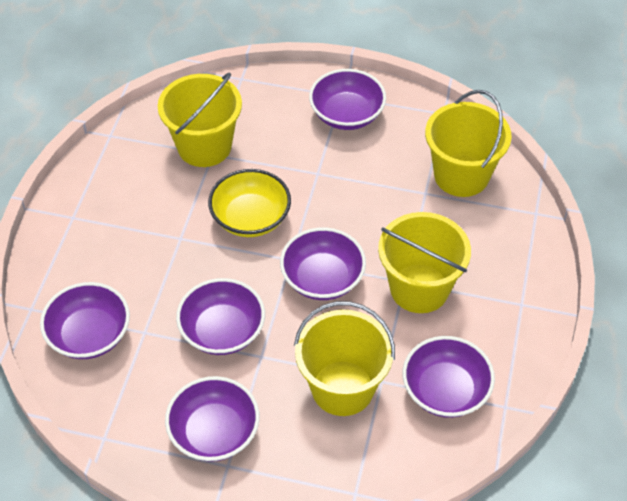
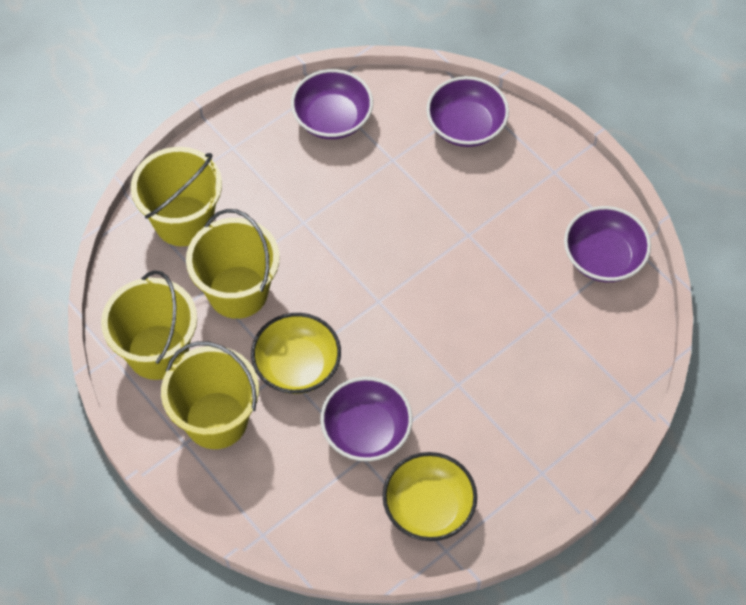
purple bowl: [40,282,130,359] [165,376,260,462] [176,278,265,355] [280,227,366,300] [309,69,386,130] [403,336,495,418] = 6 -> [291,69,373,139] [320,377,413,461] [426,76,509,147] [564,206,651,282] = 4
yellow bowl: [208,169,291,237] = 1 -> [251,313,341,394] [383,452,477,541] = 2

